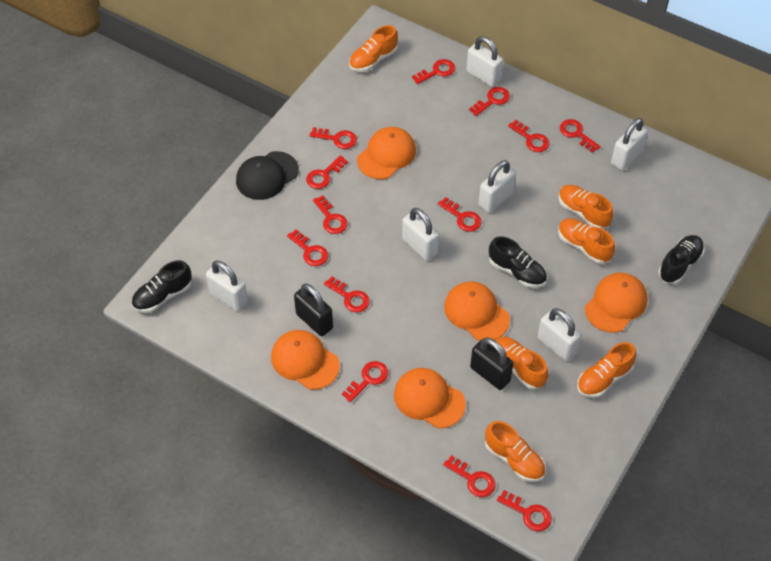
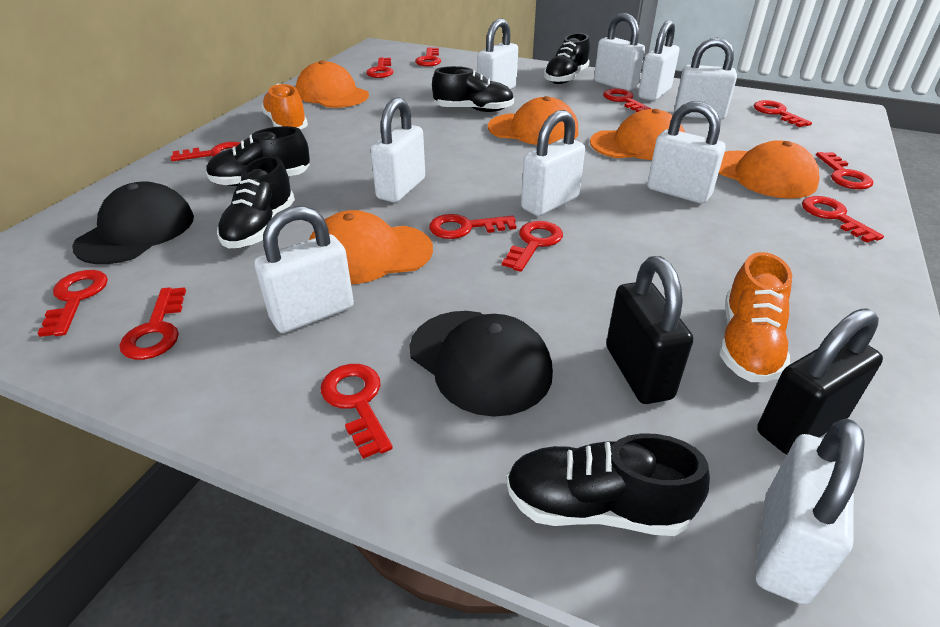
black cap: [236,151,299,200] = 1 -> [72,181,194,264] [409,311,553,417] = 2
black shoe: [131,260,192,313] [489,236,547,288] [658,235,704,284] = 3 -> [206,126,310,186] [217,156,295,248] [432,66,514,112] [506,433,710,536] [544,33,590,84] = 5
orange shoe: [349,25,398,72] [485,421,545,482] [495,337,548,390] [558,218,615,264] [559,185,613,229] [577,342,636,398] = 6 -> [261,84,308,130] [720,252,792,382] = 2
red key: [287,229,328,266] [306,155,348,189] [309,127,357,149] [313,195,348,234] [324,276,370,312] [342,361,388,403] [412,59,455,84] [438,197,482,232] [443,455,495,497] [469,87,510,116] [497,490,552,531] [508,120,550,152] [560,119,601,153] = 13 -> [37,270,108,337] [120,287,186,360] [170,142,240,161] [321,364,393,459] [366,58,393,78] [415,47,441,66] [429,214,516,239] [502,221,563,272] [603,88,651,112] [754,100,812,127] [802,196,884,243] [816,152,873,189] = 12
white padlock: [206,260,248,311] [402,208,439,261] [467,36,503,87] [479,160,516,213] [538,308,581,361] [611,118,648,171] = 6 -> [255,206,354,333] [371,97,425,202] [477,19,518,90] [521,110,585,216] [594,13,645,91] [638,20,680,101] [647,101,726,204] [675,37,737,120] [755,418,865,604] = 9

